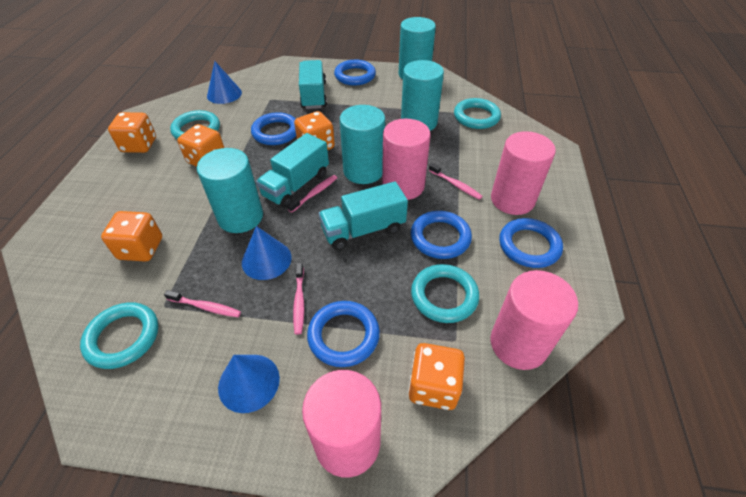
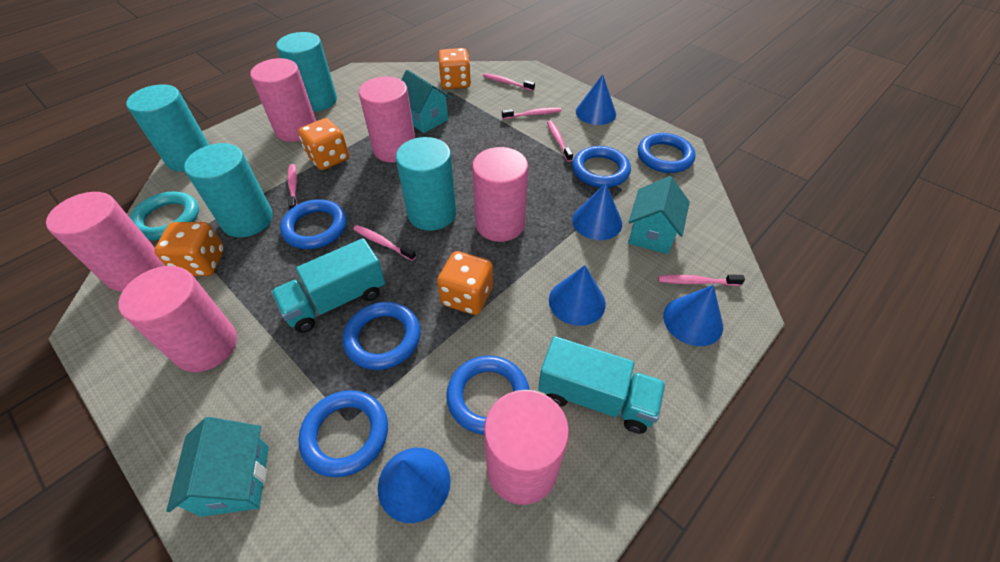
blue cone: [207,61,242,104] [218,355,280,413] [242,226,292,280] = 3 -> [378,448,451,523] [549,265,606,326] [572,183,622,240] [576,74,616,125] [663,285,723,346] = 5
blue ring: [251,112,296,145] [307,301,380,367] [334,60,376,86] [411,211,472,259] [499,218,563,268] = 5 -> [280,199,347,249] [298,390,388,477] [343,302,420,370] [446,355,529,435] [572,146,631,188] [638,133,696,173] = 6
orange dice: [101,211,162,262] [108,112,156,153] [177,124,224,167] [294,111,335,150] [408,343,465,410] = 5 -> [154,222,224,276] [298,118,349,170] [437,251,493,315] [438,48,471,90] = 4
pink cylinder: [302,370,381,478] [382,119,431,200] [490,270,578,370] [491,131,556,215] = 4 -> [46,192,163,291] [118,266,237,372] [250,58,316,142] [359,77,415,163] [472,147,528,242] [484,390,569,505] = 6
pink toothbrush: [164,290,241,317] [287,175,337,213] [293,263,304,335] [429,163,483,200] = 4 -> [288,164,298,209] [353,225,416,261] [483,73,535,91] [502,107,561,119] [547,121,573,162] [658,274,745,286] = 6
turquoise house: none = 0 -> [166,417,269,517] [401,70,451,133] [628,176,690,254] = 3
turquoise ring: [80,302,158,369] [170,110,220,139] [411,264,479,323] [454,98,501,129] = 4 -> [130,192,199,240] = 1
turquoise truck: [256,133,329,208] [299,60,327,109] [318,181,408,250] = 3 -> [271,238,385,333] [538,336,665,434] = 2

